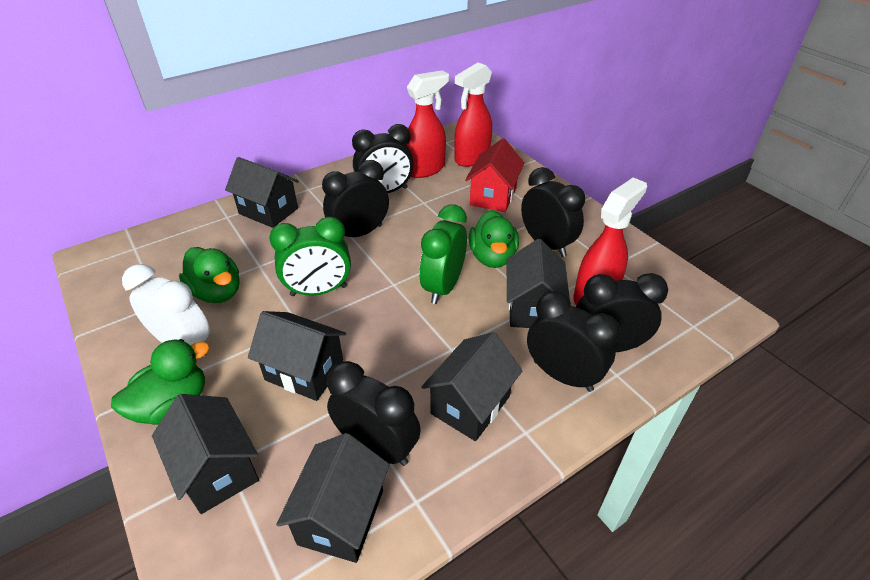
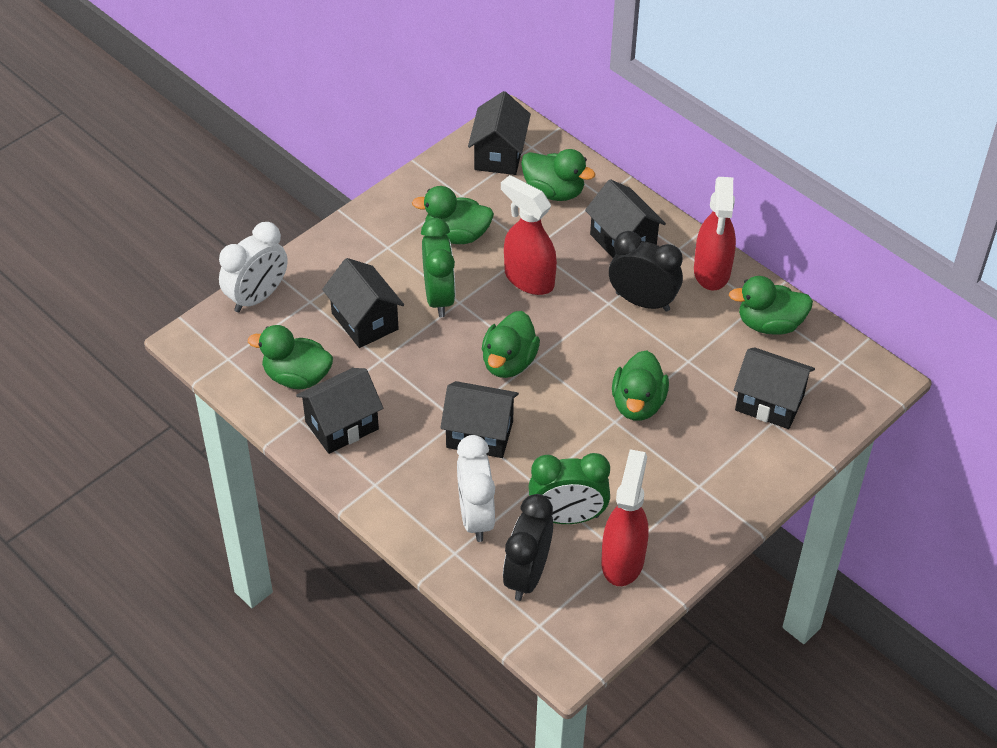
black clock: [322,160,389,237] [327,361,421,466] [352,124,414,193] [521,167,585,257] [527,291,620,392] [576,273,668,352] = 6 -> [503,494,553,601] [609,231,683,312] = 2
green duck: [111,339,210,425] [179,247,240,303] [469,210,519,268] = 3 -> [248,325,333,389] [412,186,494,244] [482,311,540,378] [521,149,595,201] [612,350,669,421] [729,276,813,335] = 6
red house: [465,138,525,212] = 1 -> none = 0
white clock: [122,264,210,358] = 1 -> [219,222,288,312] [457,435,495,542] = 2

